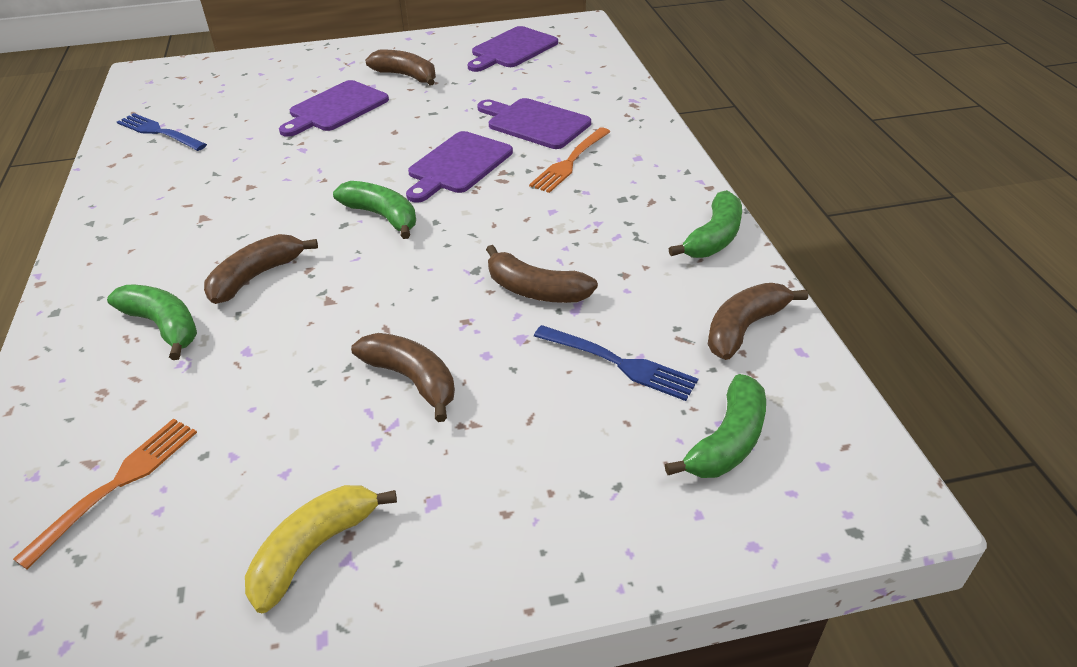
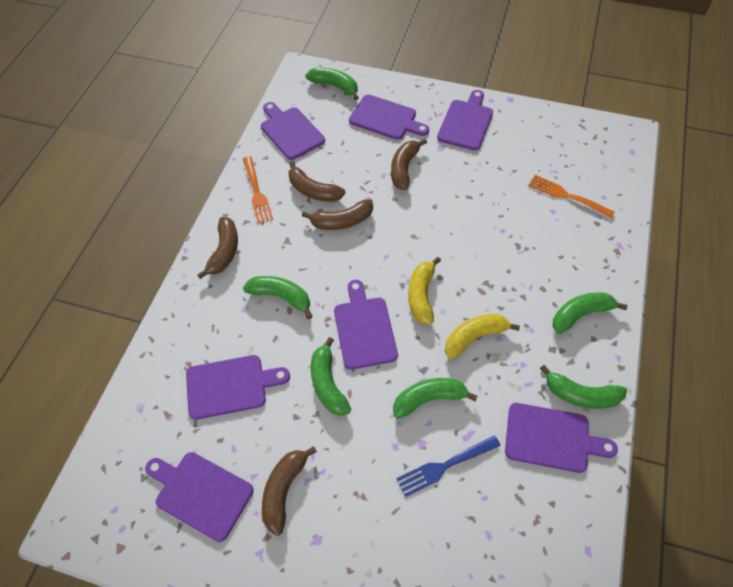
blue fork: [117,113,207,151] [534,325,698,401] = 2 -> [396,435,501,497] = 1
green banana: [107,285,197,360] [333,181,416,239] [665,374,766,478] [669,190,742,258] = 4 -> [243,276,312,319] [305,68,359,100] [311,337,351,416] [393,378,478,419] [540,365,627,409] [553,292,628,334] = 6
purple cutting board: [279,80,389,137] [406,131,513,203] [467,26,558,72] [477,98,591,149] = 4 -> [145,452,254,542] [186,355,290,420] [261,102,325,160] [334,280,398,370] [349,95,429,140] [437,90,493,151] [505,403,618,473] = 7
yellow banana: [245,485,397,613] = 1 -> [408,257,441,325] [445,314,520,359] = 2

